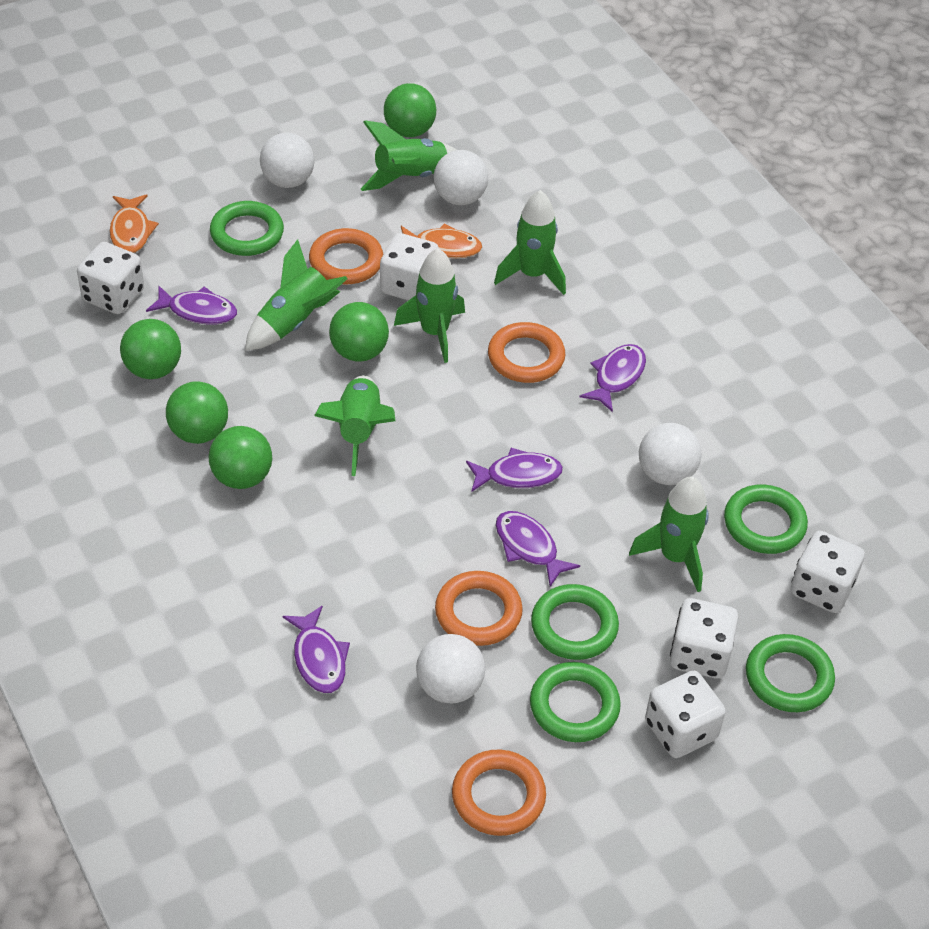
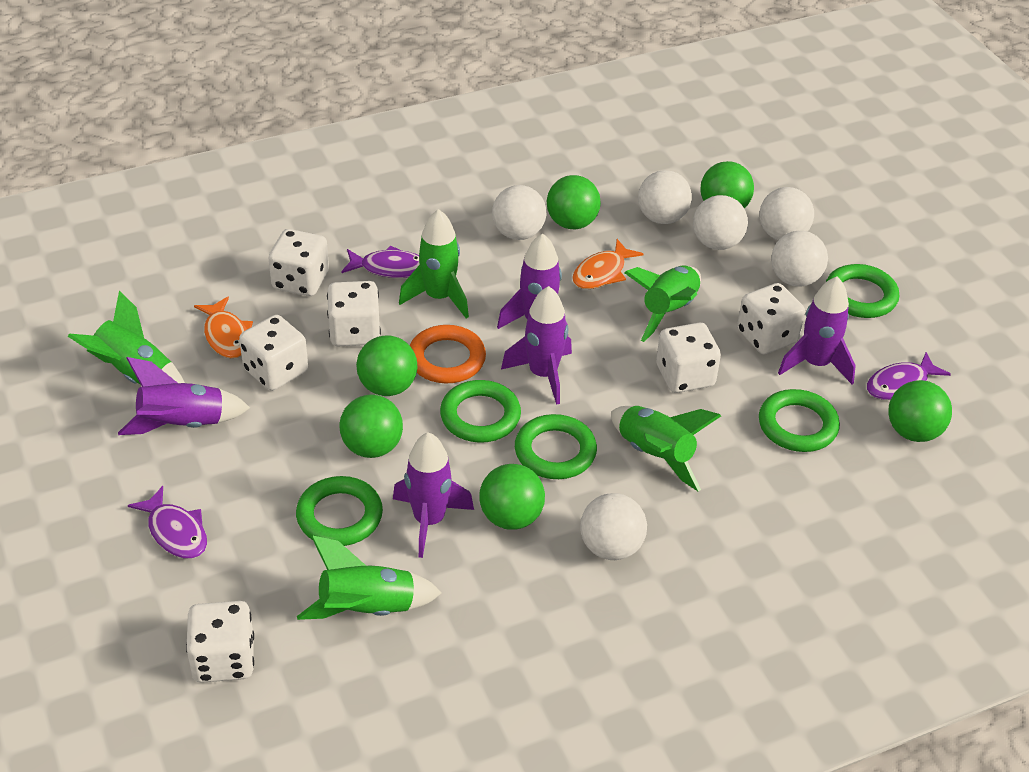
green ball: [120,319,181,379] [166,381,228,444] [209,426,272,489] [329,302,389,362] [384,83,436,137] = 5 -> [340,394,403,458] [356,335,417,396] [479,464,545,530] [547,175,601,229] [700,161,754,208] [889,380,952,442] = 6
green rocket: [245,239,348,350] [314,375,395,476] [361,120,456,191] [394,248,465,363] [494,190,566,295] [629,476,709,592] = 6 -> [68,291,185,385] [297,535,442,620] [399,209,469,319] [611,406,721,491] [624,265,701,342] = 5
orange ring: [309,228,383,284] [435,571,523,646] [452,750,546,836] [488,322,565,383] = 4 -> [410,325,486,383] = 1
purple fish: [146,286,237,325] [282,606,350,693] [466,448,563,492] [496,511,580,587] [579,344,646,412] = 5 -> [128,486,207,559] [341,245,420,278] [867,352,951,400] = 3
purple rocket: none = 0 -> [118,357,250,435] [393,432,474,558] [497,233,568,329] [501,286,572,405] [778,276,856,384] = 5
white ball: [260,133,315,188] [416,634,485,704] [434,150,488,205] [639,423,702,485] = 4 -> [492,185,546,240] [580,493,647,560] [638,170,692,224] [693,195,748,250] [759,187,814,240] [771,231,828,287] = 6
white dice: [77,242,144,314] [380,233,439,300] [645,671,726,758] [670,598,738,679] [791,531,865,613] = 5 -> [186,601,254,683] [239,315,308,391] [268,229,329,296] [327,281,381,346] [656,323,721,393] [737,283,805,354] = 6

